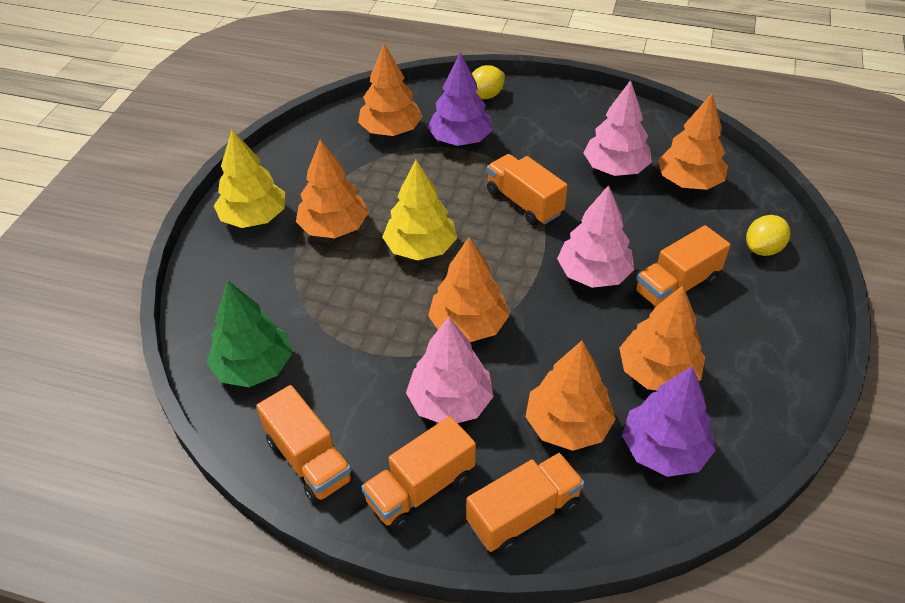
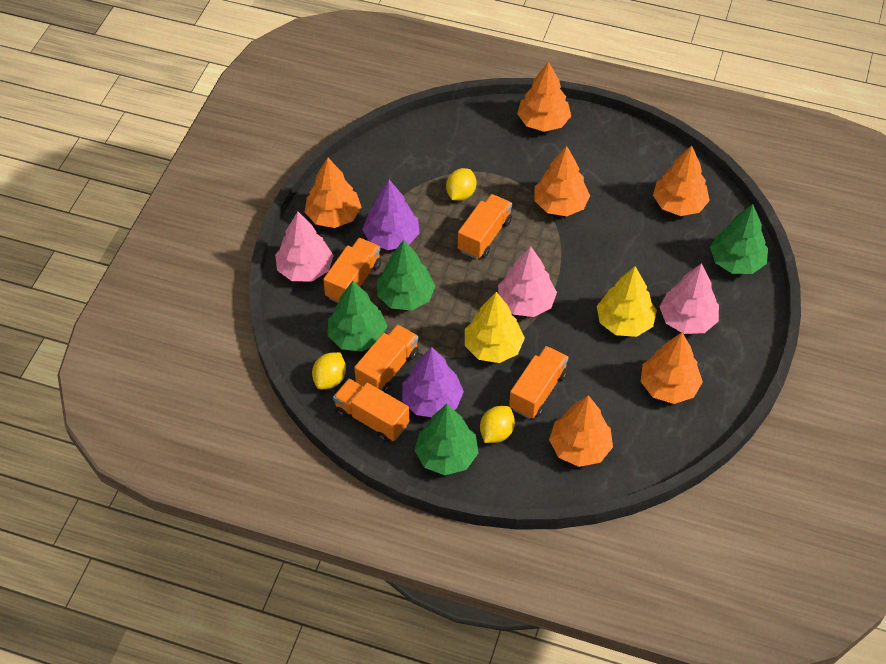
green tree: [207,280,292,387] = 1 -> [328,281,387,352] [377,240,435,311] [414,404,479,475] [710,204,768,274] = 4
yellow lemon: [472,65,505,99] [746,215,790,256] = 2 -> [312,352,346,389] [446,168,476,201] [480,406,515,443] = 3

